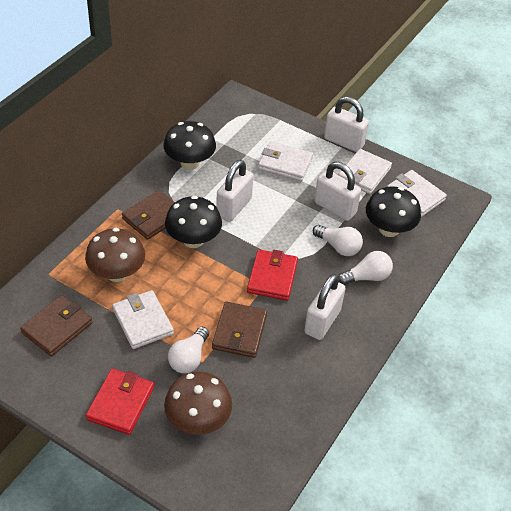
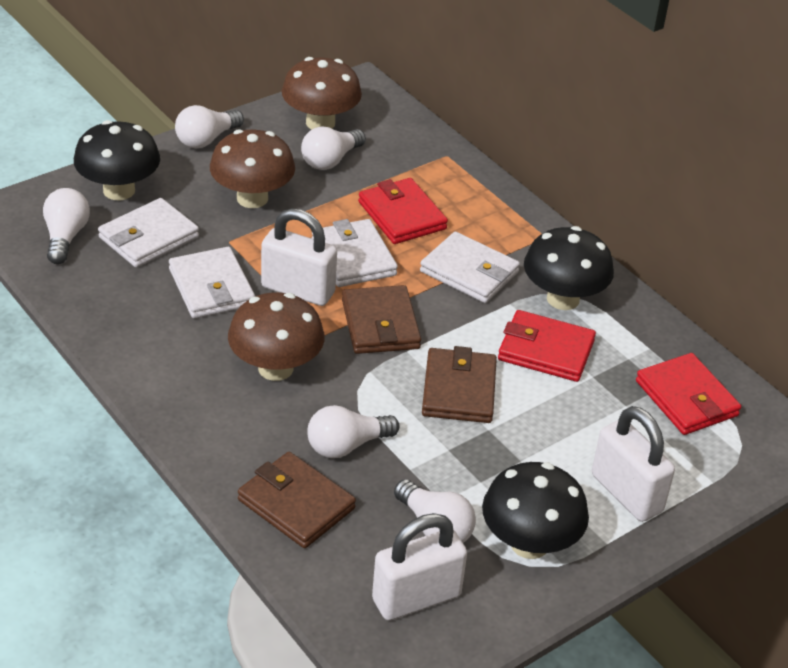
brown mushroom: [85,228,145,282] [164,372,232,435] = 2 -> [210,129,295,208] [228,292,325,381] [282,57,362,129] = 3
red wallet: [86,369,154,435] [247,249,298,300] = 2 -> [358,178,448,244] [498,310,596,382] [636,353,741,435] = 3
white light bulb: [168,327,209,373] [313,225,363,256] [338,251,393,285] = 3 -> [43,188,90,264] [175,105,244,148] [301,127,366,170] [307,405,399,458] [394,479,476,543] = 5
white padlock: [216,160,253,222] [304,274,346,340] [314,162,361,221] [324,96,369,152] = 4 -> [261,208,337,306] [372,513,467,621] [592,406,675,522] = 3

